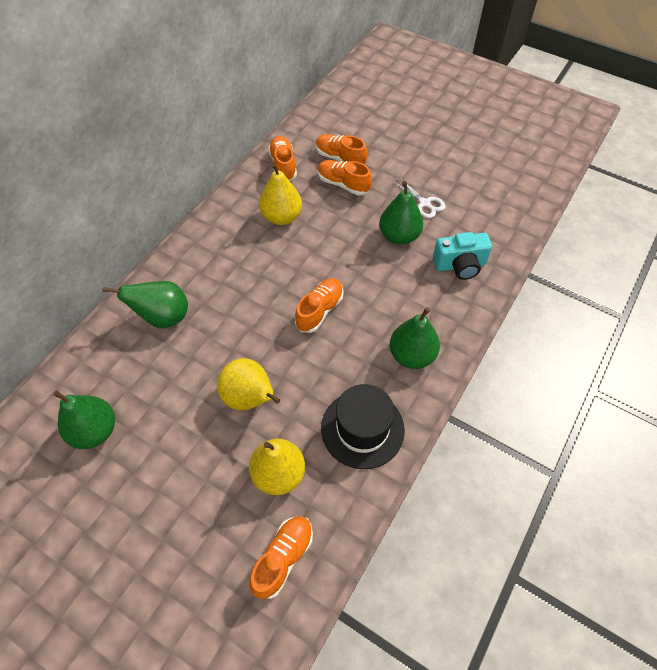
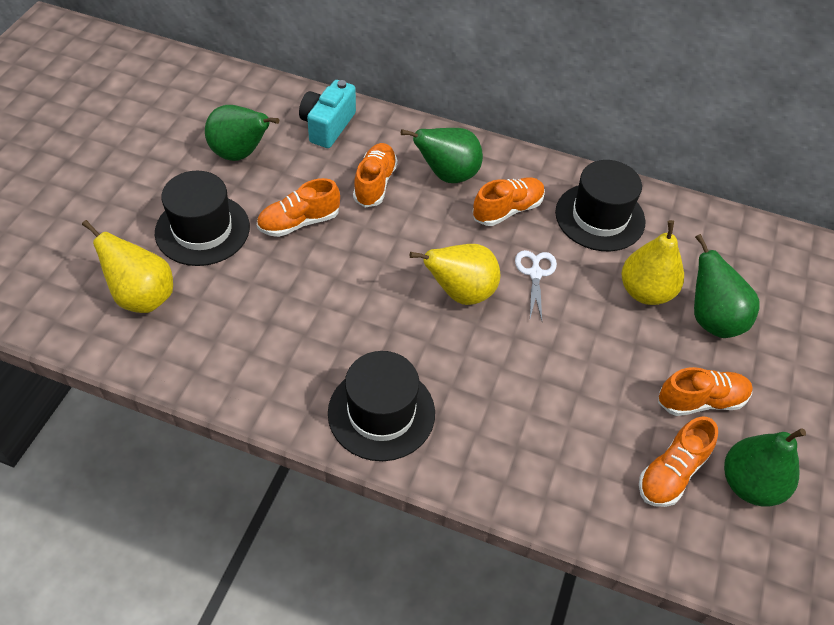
black hat: [321,384,405,469] = 1 -> [155,171,250,266] [328,351,435,461] [555,160,646,251] = 3

